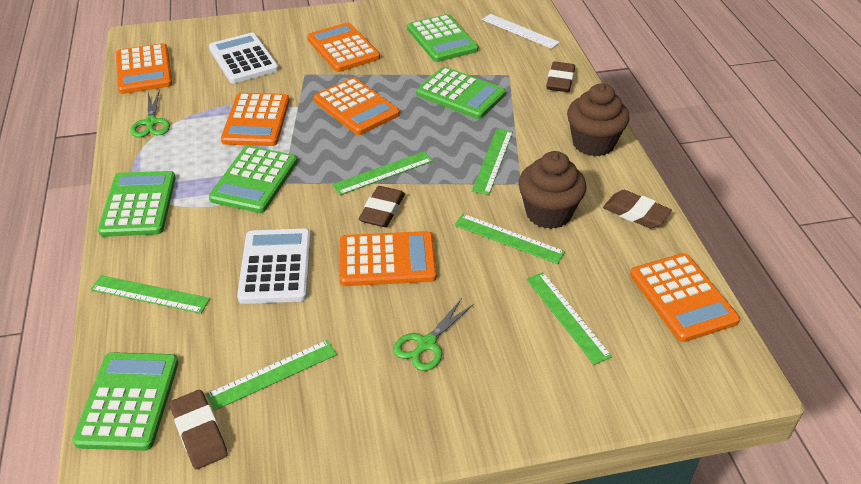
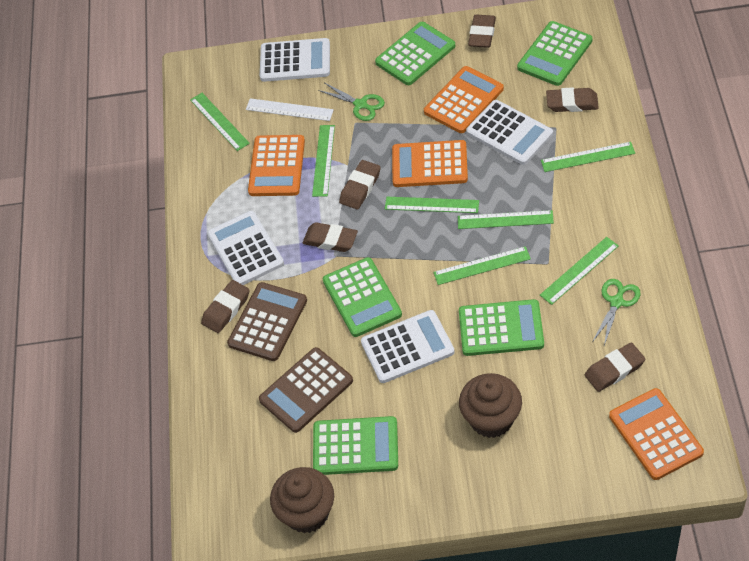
brown calculator: none = 0 -> [227,282,307,361] [259,347,353,433] = 2
brown eraser: [170,390,228,469] [359,186,405,227] [546,61,575,92] [603,190,672,229] = 4 -> [201,280,250,333] [303,222,358,252] [339,160,381,209] [468,15,496,48] [546,87,599,112] [585,343,645,392] = 6
green ruler: [90,275,210,314] [206,340,337,411] [332,151,433,195] [454,214,565,264] [472,129,513,195] [526,272,612,365] = 6 -> [190,93,250,151] [312,125,335,197] [385,197,479,213] [433,246,531,285] [458,210,554,229] [540,237,619,305] [541,142,635,172] = 7
orange calculator: [116,43,172,94] [221,93,290,146] [307,22,380,72] [314,77,400,135] [339,231,437,286] [630,253,740,342] = 6 -> [248,135,305,196] [392,140,468,187] [424,66,504,133] [609,388,704,480] = 4
white calculator: [209,33,279,83] [237,229,311,304] = 2 -> [207,211,284,285] [260,38,330,82] [361,310,455,383] [466,100,553,165] = 4

